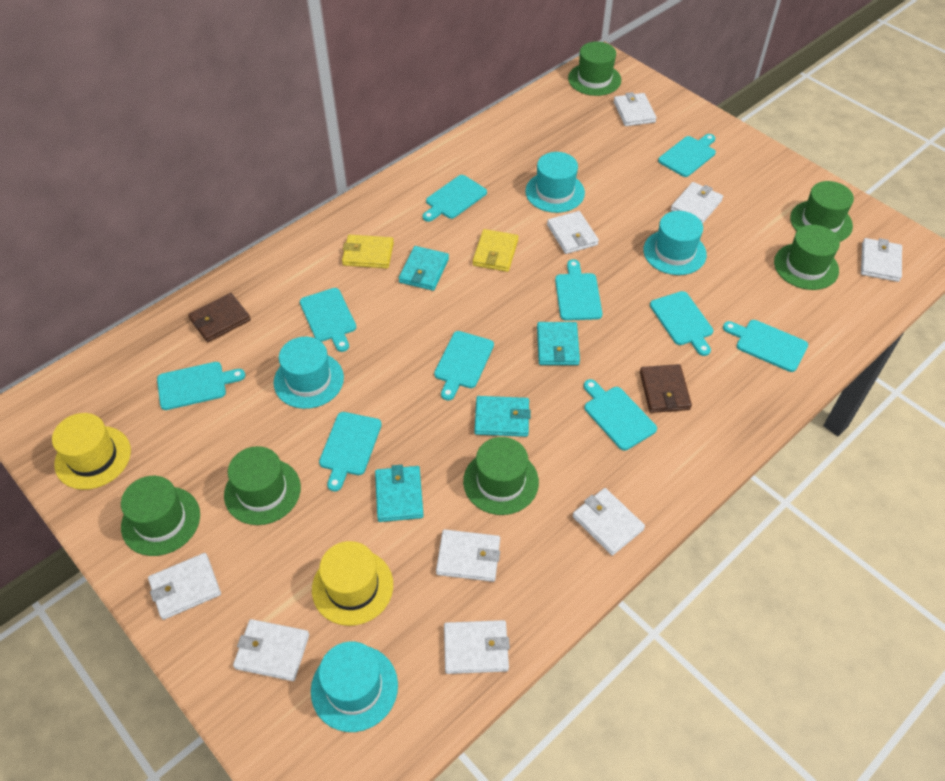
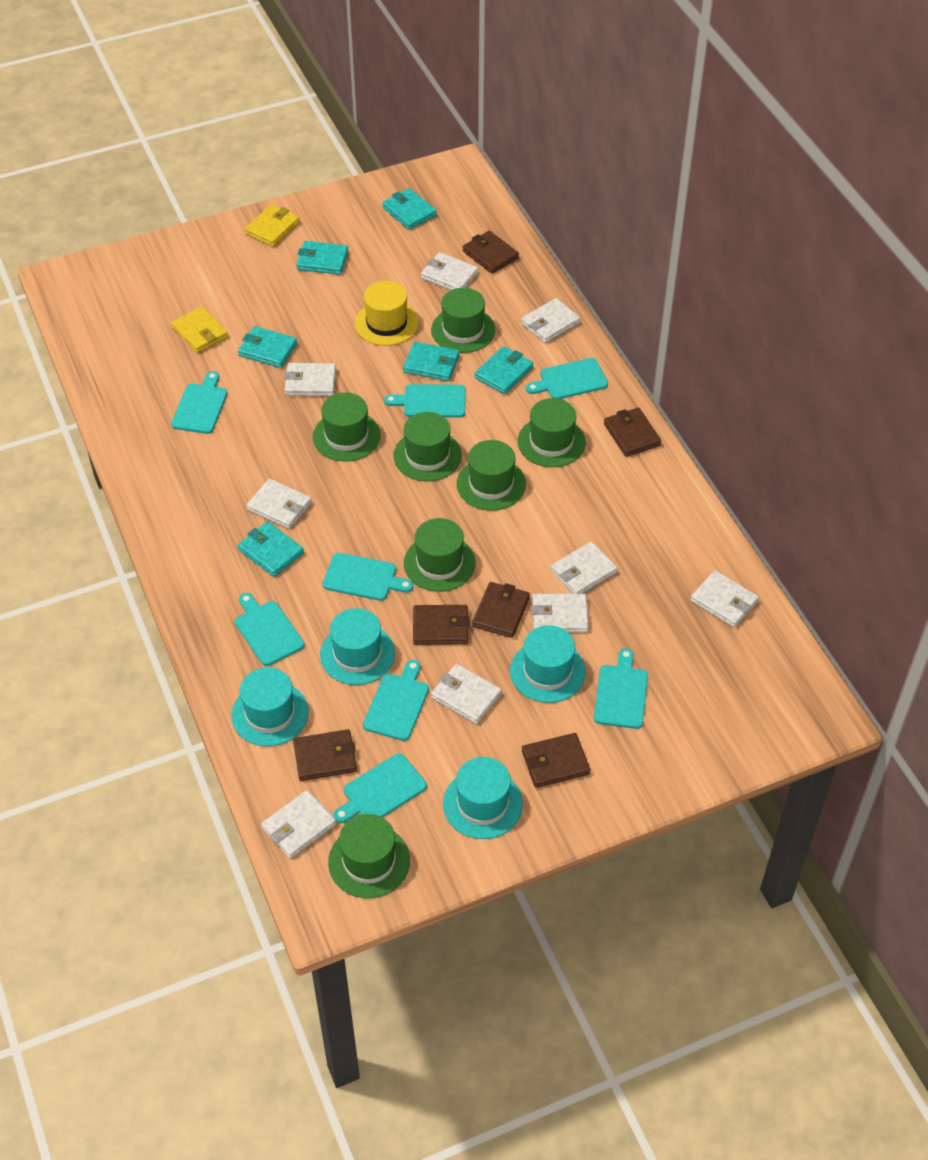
brown wallet: [188,293,251,342] [640,364,692,413] = 2 -> [293,729,357,781] [413,605,470,645] [463,231,519,274] [472,582,530,638] [522,733,590,788] [604,407,661,457] = 6
green hat: [121,476,200,556] [224,446,301,525] [463,437,539,515] [568,42,621,96] [774,225,840,290] [790,181,854,242] = 6 -> [313,392,381,462] [328,814,410,898] [393,412,462,482] [404,518,476,592] [431,288,495,353] [457,440,526,511] [518,398,586,467] = 7
turquoise cutting board: [157,362,245,410] [300,288,357,352] [319,412,382,491] [422,175,487,222] [434,331,494,401] [555,259,602,321] [584,379,657,451] [650,291,713,356] [658,134,716,177] [723,320,808,372] = 10 -> [171,371,228,434] [235,593,304,666] [323,553,413,601] [333,753,427,823] [363,660,429,741] [384,384,466,418] [526,358,608,399] [594,648,648,729] = 8
turquoise wallet: [375,465,424,522] [399,246,449,291] [475,396,531,437] [537,322,580,365] = 4 -> [238,326,297,368] [238,521,304,577] [296,241,349,275] [382,188,437,230] [403,342,459,381] [474,346,533,394] = 6
yellow hat: [52,413,131,490] [312,541,393,626] = 2 -> [355,281,419,346] = 1

